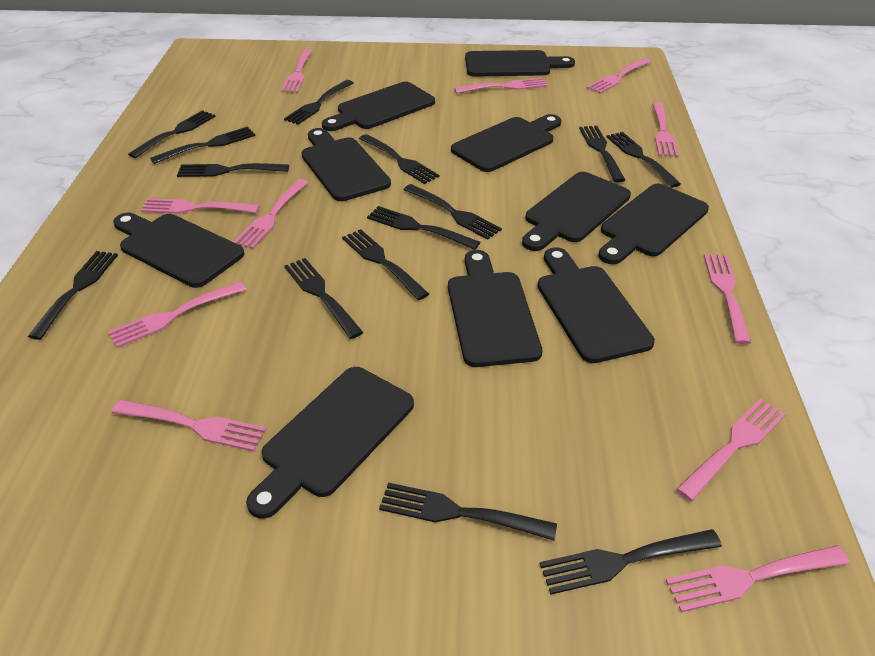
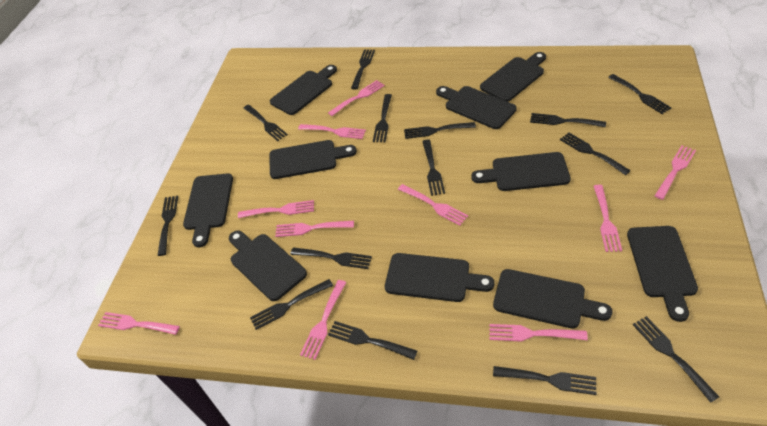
pink fork: [108,281,246,348] [112,400,266,452] [140,198,260,214] [234,179,309,249] [281,49,312,93] [454,78,548,94] [587,58,651,94] [652,102,679,157] [666,545,850,612] [676,398,786,501] [704,254,751,344] = 11 -> [98,312,180,335] [238,200,314,218] [275,221,354,237] [298,124,366,139] [300,280,346,360] [328,80,385,116] [398,184,468,226] [489,324,588,342] [594,185,622,252] [655,145,696,200] = 10

